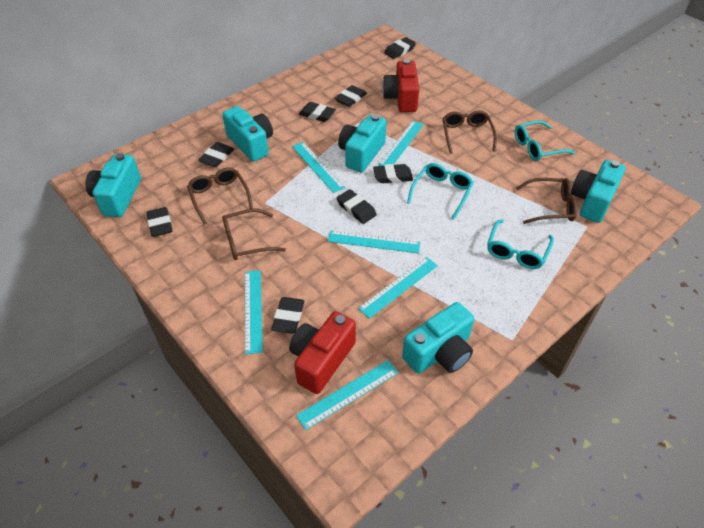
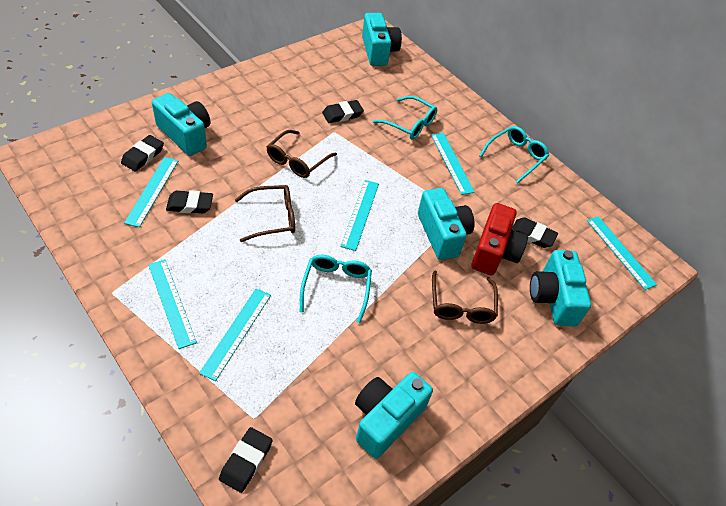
black eraser: [147,207,173,237] [198,142,234,167] [271,297,304,334] [299,102,336,122] [334,85,367,107] [337,189,377,224] [373,164,413,183] [384,37,416,59] = 8 -> [121,135,164,172] [166,190,213,213] [219,427,273,493] [322,100,364,123] [512,217,558,248] = 5
brown glasses: [187,168,253,224] [222,209,286,260] [442,110,497,154] [516,178,577,224] = 4 -> [235,185,295,242] [266,130,337,178] [432,270,498,324] = 3
red camera: [289,311,356,394] [383,59,419,112] = 2 -> [471,203,528,276] = 1

